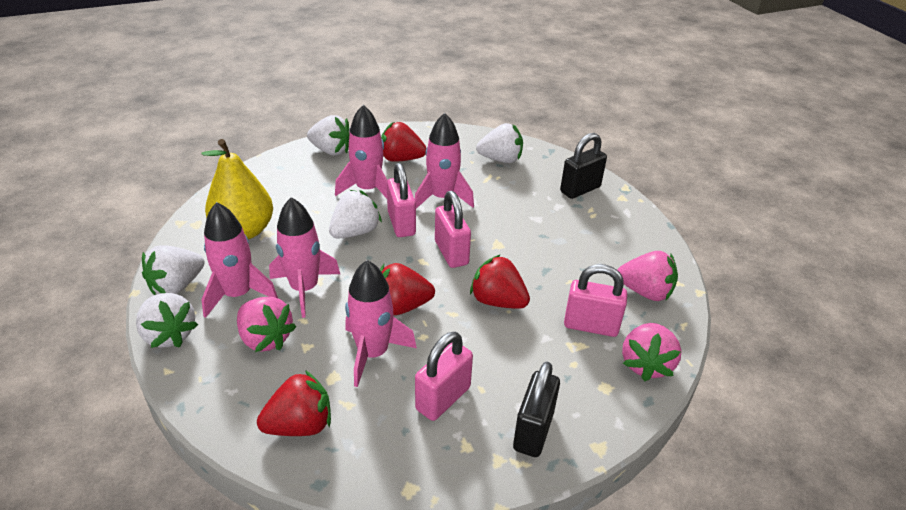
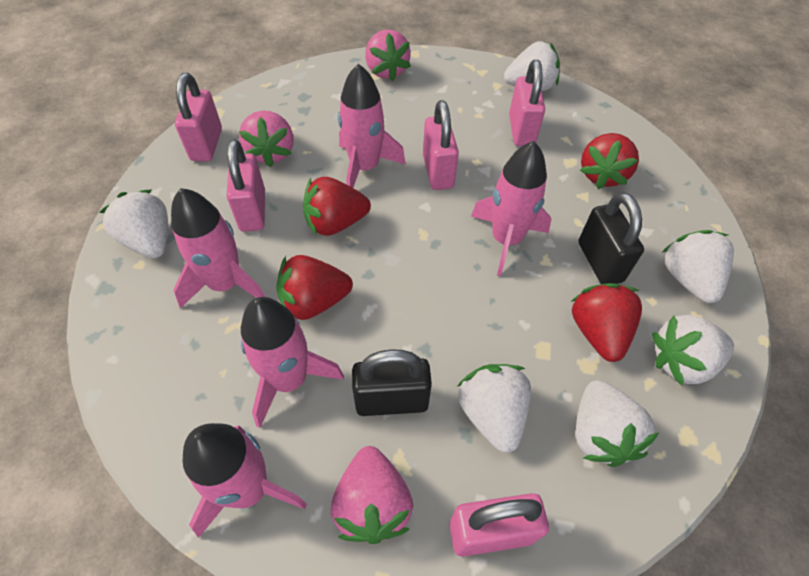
pink padlock: [387,163,416,237] [415,332,473,421] [435,191,471,268] [564,264,627,337] = 4 -> [175,73,222,161] [226,139,265,232] [423,100,459,190] [449,493,549,557] [509,60,545,146] = 5
white strawberry: [136,293,198,348] [142,245,205,295] [307,115,350,155] [329,190,382,239] [476,123,523,163] = 5 -> [99,190,168,258] [458,364,531,453] [504,41,560,91] [575,380,659,467] [652,315,734,386] [661,230,734,303] = 6
yellow pear: [201,139,273,239] = 1 -> none = 0

